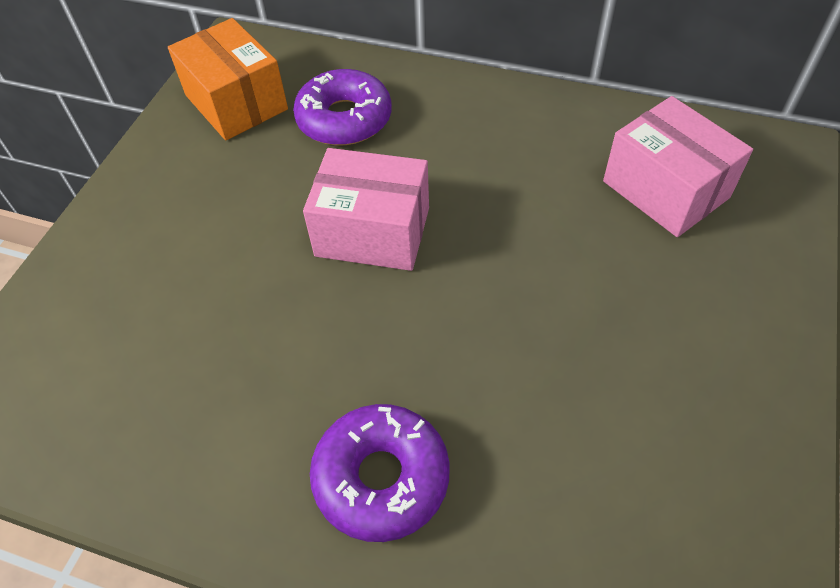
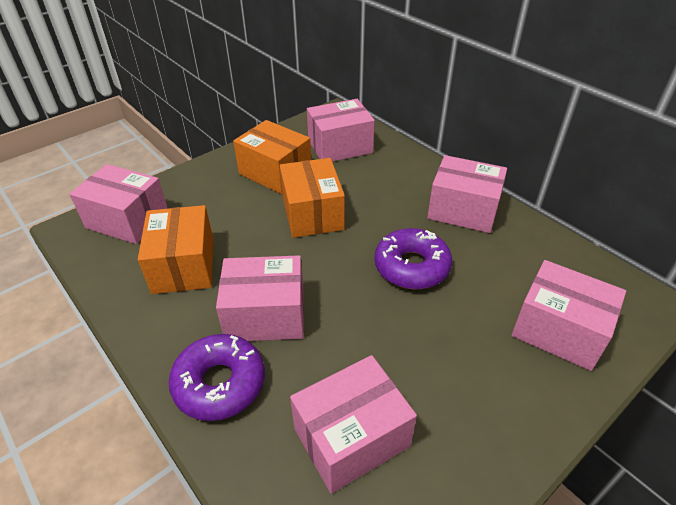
orange box: [168,18,288,140] = 1 -> [138,205,214,294] [233,120,311,194] [280,158,345,238] = 3
pink box: [303,148,429,271] [603,96,753,237] = 2 -> [70,164,168,244] [216,255,304,341] [290,355,417,494] [307,99,375,162] [427,155,507,233] [511,260,626,371] = 6

